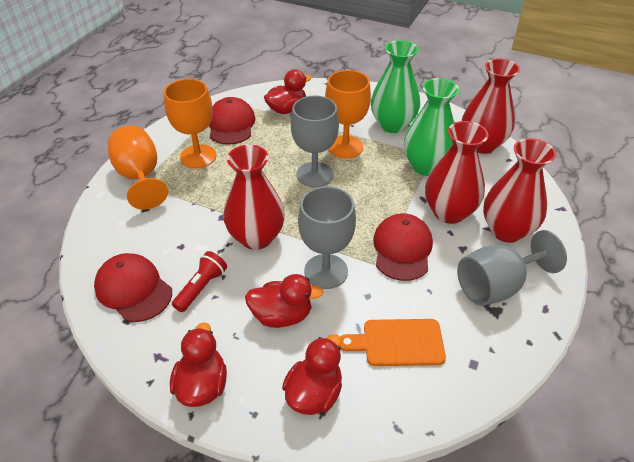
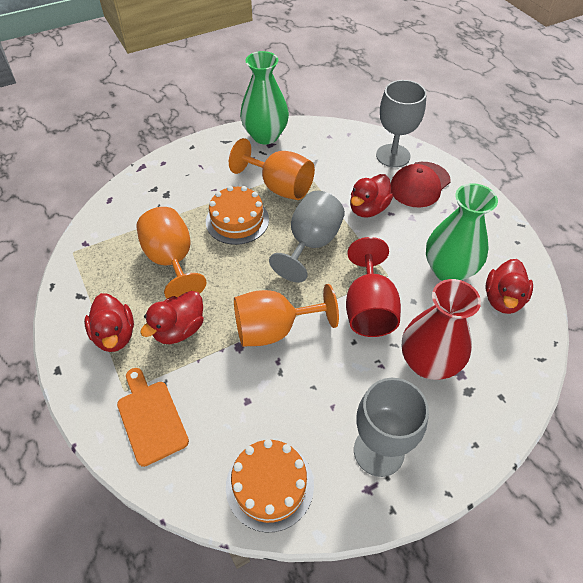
orange cake: none = 0 -> [206,186,269,245] [226,439,314,532] = 2
red cap: [94,253,172,322] [209,97,256,145] [373,213,433,281] = 3 -> [390,162,451,207] = 1
red flashlight: [172,251,227,312] = 1 -> none = 0
red goblet: none = 0 -> [346,237,401,337] = 1
red vase: [223,145,285,250] [425,121,489,224] [462,58,520,154] [483,138,556,243] = 4 -> [402,279,481,380] = 1

